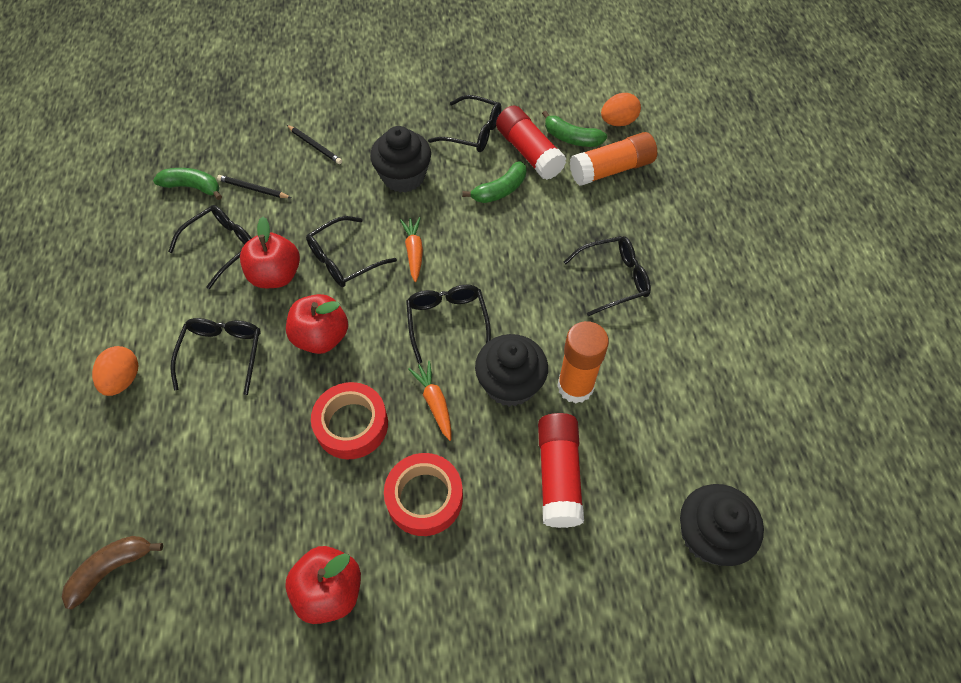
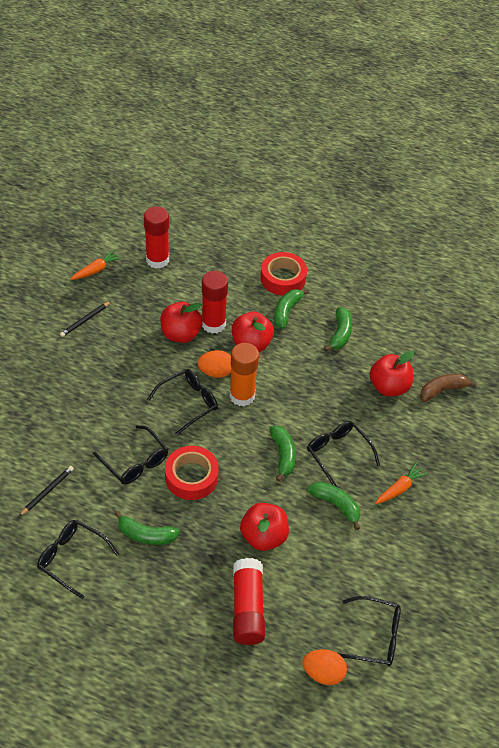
black cupcake: [370,126,431,193] [475,334,548,407] [680,484,764,566] = 3 -> none = 0
black glasses: [168,205,252,289] [170,318,260,395] [306,216,397,287] [406,285,491,364] [428,95,502,152] [564,236,651,316] = 6 -> [37,520,119,599] [93,425,168,485] [147,369,218,435] [307,421,380,487] [338,596,401,666] = 5
green banana: [153,168,222,200] [463,161,526,203] [542,111,607,147] = 3 -> [115,511,180,545] [269,426,296,482] [274,289,310,329] [308,482,360,530] [324,307,352,352] = 5
orange glue stick: [557,321,609,403] [570,132,657,186] = 2 -> [229,343,259,406] = 1
red apple: [240,217,300,288] [285,546,361,624] [286,294,348,354] = 3 -> [160,302,203,343] [232,312,274,352] [240,503,289,551] [370,351,414,396] = 4
red glue stick: [496,105,566,180] [538,413,584,528] = 2 -> [144,206,169,269] [202,271,228,334] [233,558,265,645] = 3

